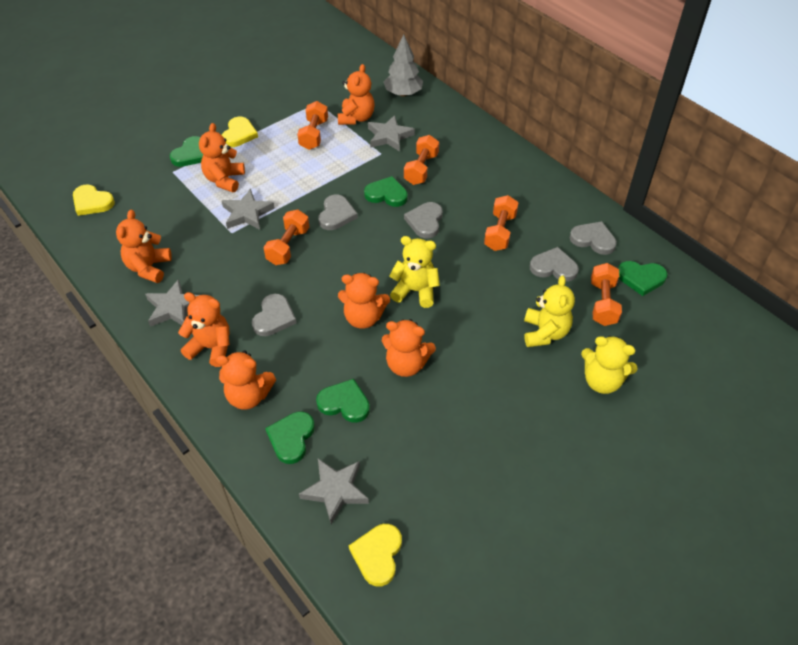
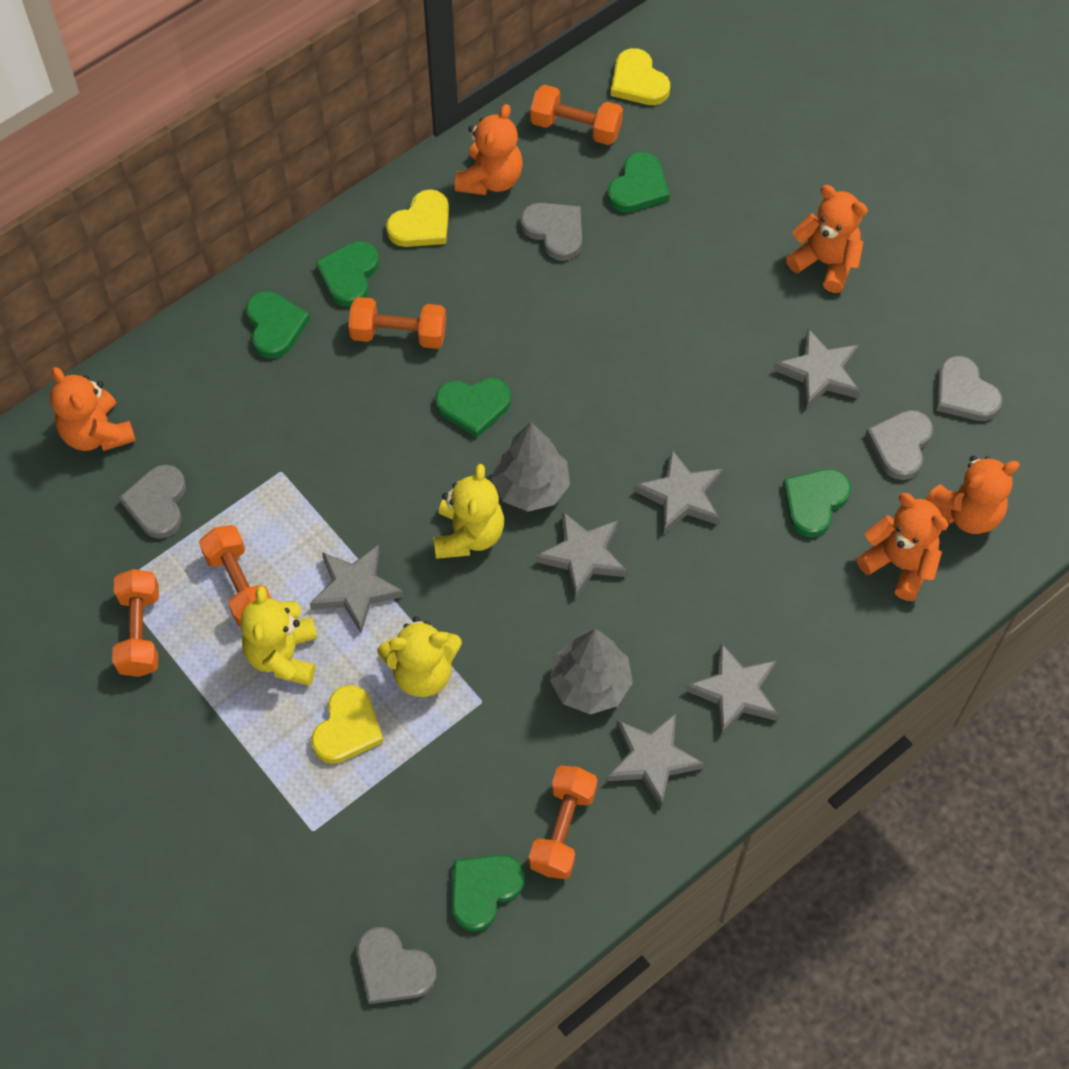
green heart: [170,136,203,167] [265,411,315,464] [316,379,370,423] [364,176,408,207] [618,261,667,296] = 5 -> [246,291,310,359] [316,241,379,307] [435,378,511,438] [452,855,525,932] [607,152,670,212] [783,469,851,537] = 6
grey star: [145,279,199,327] [222,189,275,230] [299,459,369,524] [368,115,415,152] = 4 -> [310,544,404,633] [536,511,627,599] [607,713,704,807] [634,449,723,535] [686,643,779,736] [774,329,860,410] = 6
grey tree: [384,34,423,97] = 1 -> [491,422,570,512] [550,629,633,714] = 2
orange teddy bear: [116,210,172,283] [178,292,230,367] [199,123,245,192] [216,351,276,410] [338,64,375,125] [338,273,390,329] [382,319,436,377] = 7 -> [50,367,136,451] [455,104,523,195] [786,185,868,293] [856,493,949,601] [926,456,1020,534] = 5

